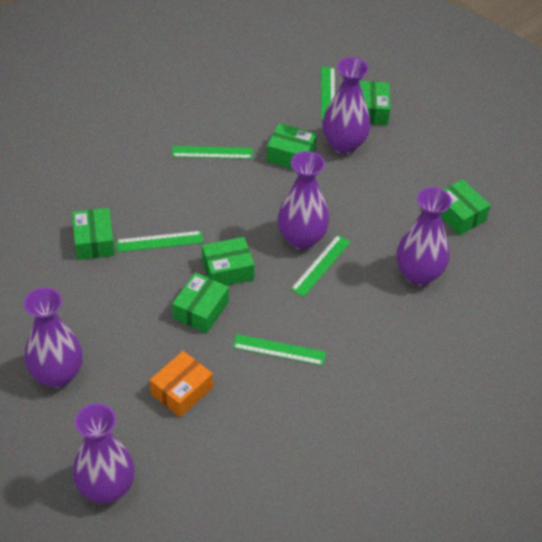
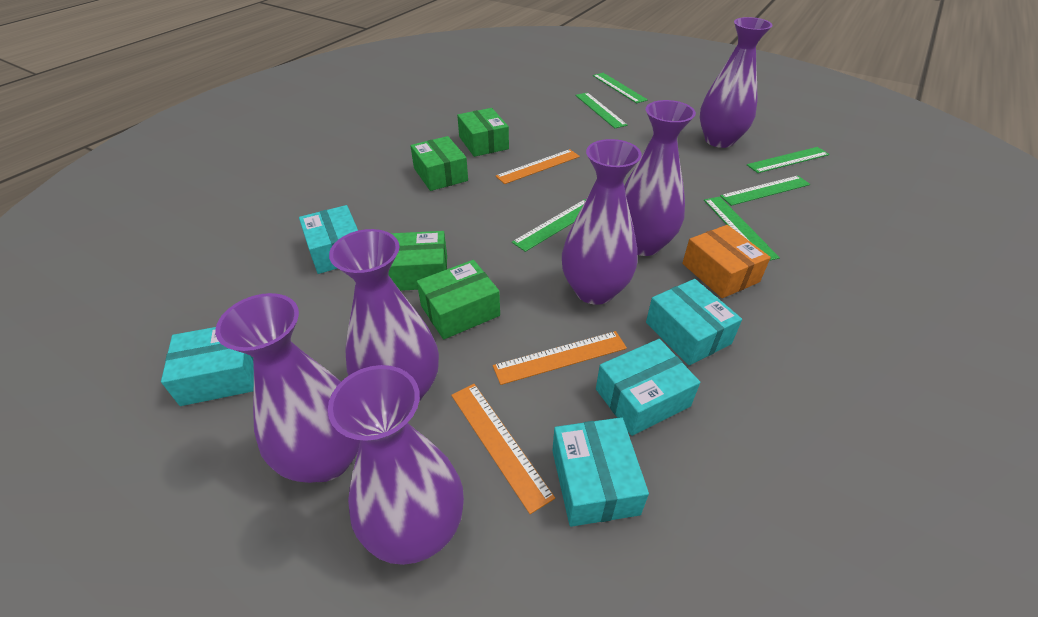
green box: [72,208,115,260] [172,272,229,334] [202,237,255,286] [266,123,317,169] [359,81,390,125] [440,179,491,235] = 6 -> [388,231,447,291] [410,136,468,191] [417,260,500,339] [457,108,509,157] = 4
green ruler: [116,231,203,252] [172,146,253,159] [232,334,326,366] [291,235,351,297] [321,67,335,120] = 5 -> [512,199,586,252] [575,92,628,129] [593,73,648,103] [704,197,780,261] [720,176,810,206] [747,147,829,173] = 6
orange ruler: none = 0 -> [451,384,555,514] [493,331,627,385] [495,149,580,184] = 3
purple vase: [24,287,83,388] [73,403,135,503] [278,151,329,250] [322,57,371,154] [397,187,452,286] = 5 -> [215,293,360,483] [328,365,464,565] [329,229,439,402] [562,139,642,305] [624,100,696,256] [700,17,772,148] = 6
turquoise box: none = 0 -> [161,327,254,406] [299,205,358,274] [552,417,649,527] [596,339,700,436] [646,279,742,365] = 5

